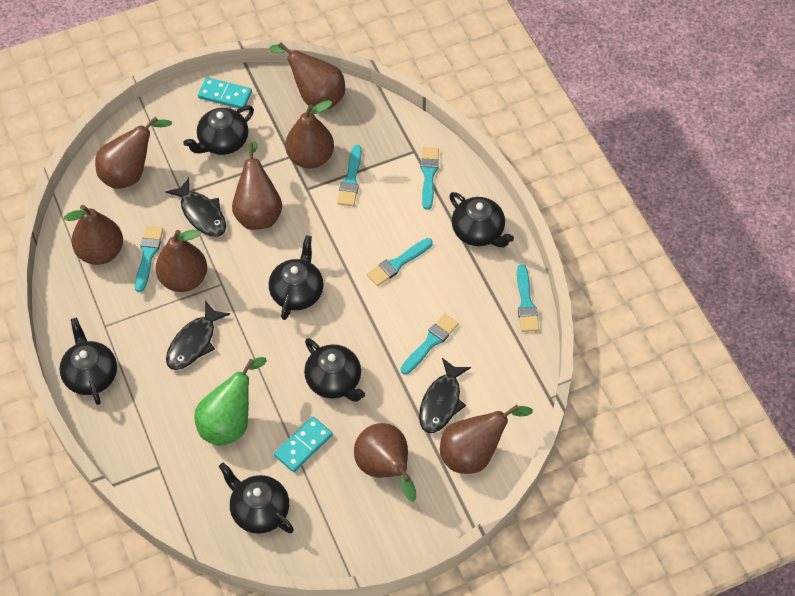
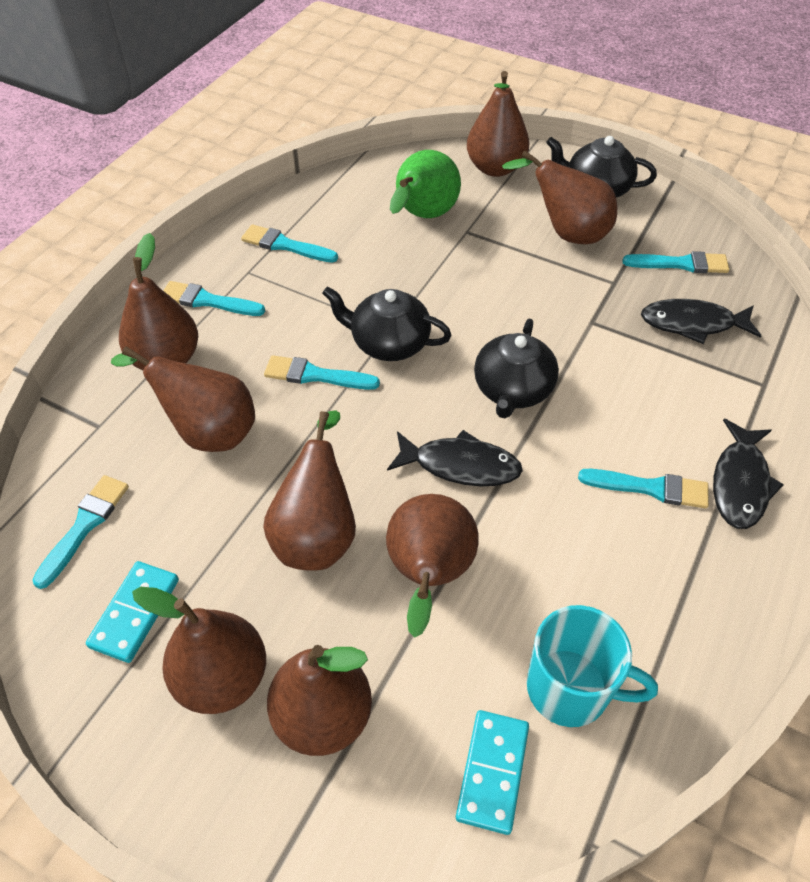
black teapot: [59,317,117,405] [183,105,254,155] [219,463,294,534] [269,235,324,320] [304,338,365,402] [449,192,514,247] = 6 -> [322,286,451,361] [474,319,559,419] [546,136,657,198] = 3
turquoise mug: none = 0 -> [527,605,658,727] = 1

